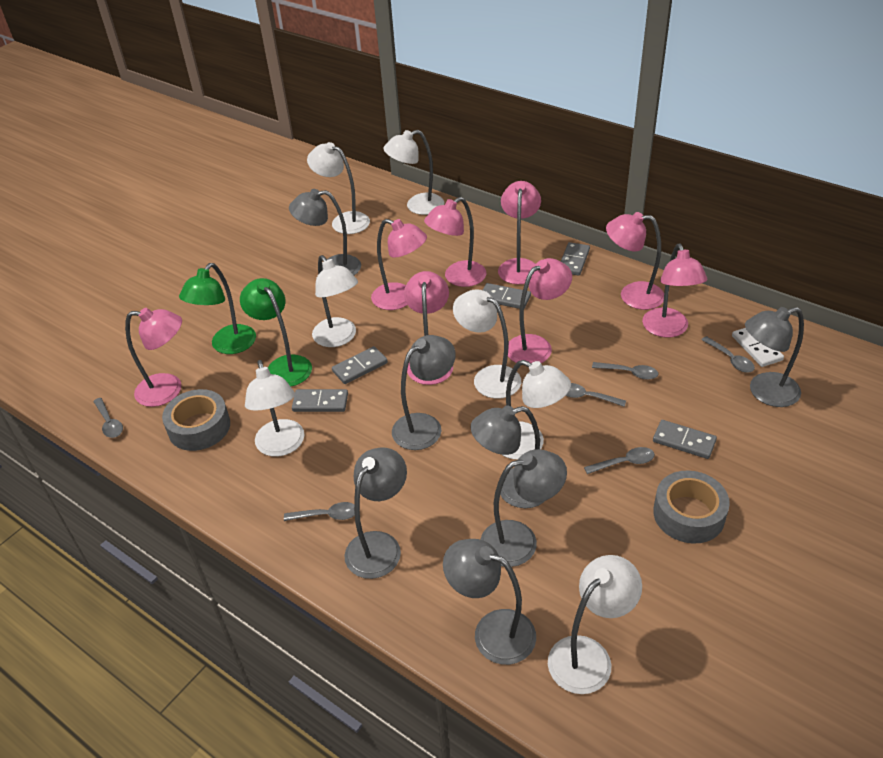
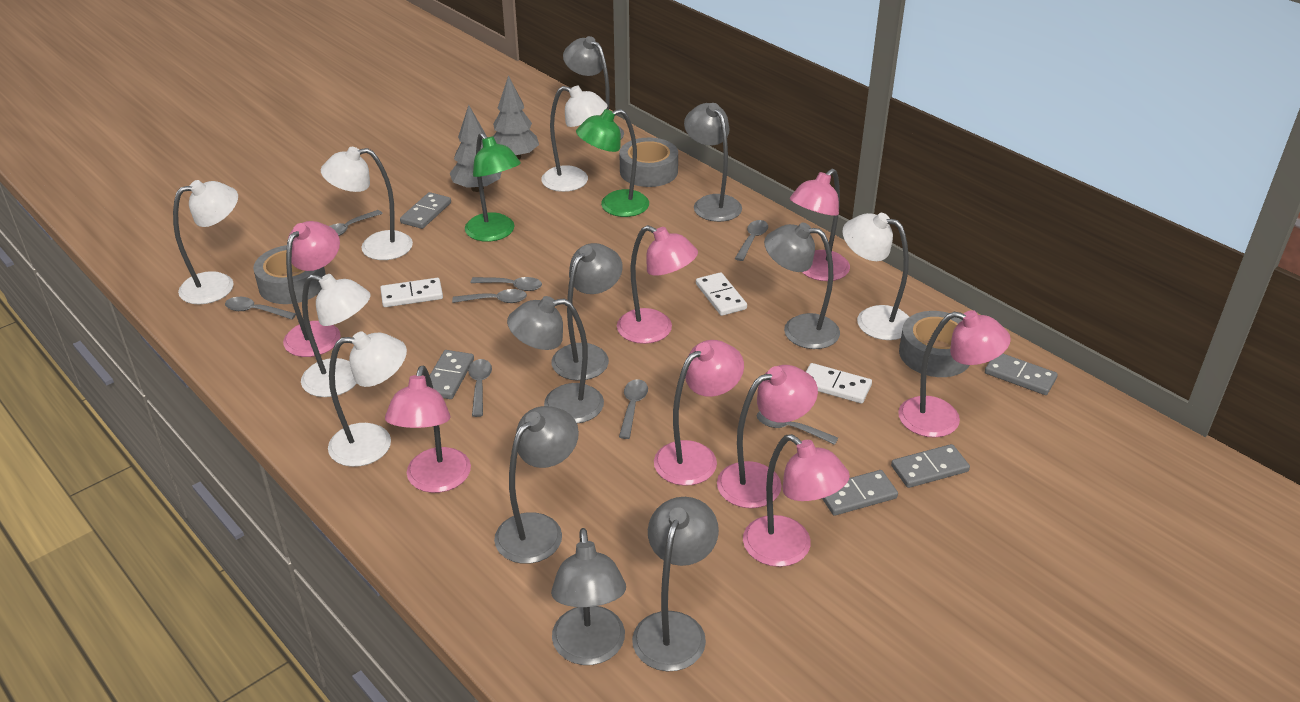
grey lamp: [289,189,361,275] [344,448,407,579] [392,335,456,450] [443,539,536,665] [470,405,545,508] [481,449,567,567] [745,307,804,407] = 7 -> [494,406,579,564] [507,296,604,424] [551,528,626,665] [552,243,623,381] [563,36,624,139] [632,497,719,671] [684,103,742,222] [764,223,840,349] = 8
grey spoon: [93,398,123,438] [284,502,355,521] [565,383,626,407] [584,447,655,474] [592,362,659,380] [701,336,755,373] = 6 -> [225,297,296,320] [330,210,383,236] [452,289,527,303] [468,359,492,417] [471,277,542,291] [619,379,648,439] [735,220,768,261] [757,411,838,445] = 8
grey tape: [162,389,230,451] [653,471,730,544] = 2 -> [253,245,326,304] [619,138,678,187] [899,311,970,377] = 3
grey tree: none = 0 -> [450,105,502,192] [493,75,539,159] = 2
white domino: [732,328,784,367] = 1 -> [380,278,443,307] [696,272,747,316] [806,363,872,403] = 3
white lamp: [245,360,304,457] [307,142,370,234] [312,255,358,347] [383,130,444,215] [453,289,521,398] [503,360,571,460] [548,555,642,694] = 7 -> [173,180,238,304] [301,274,371,397] [321,147,413,260] [328,331,407,467] [541,86,608,192] [842,213,909,340] = 6

